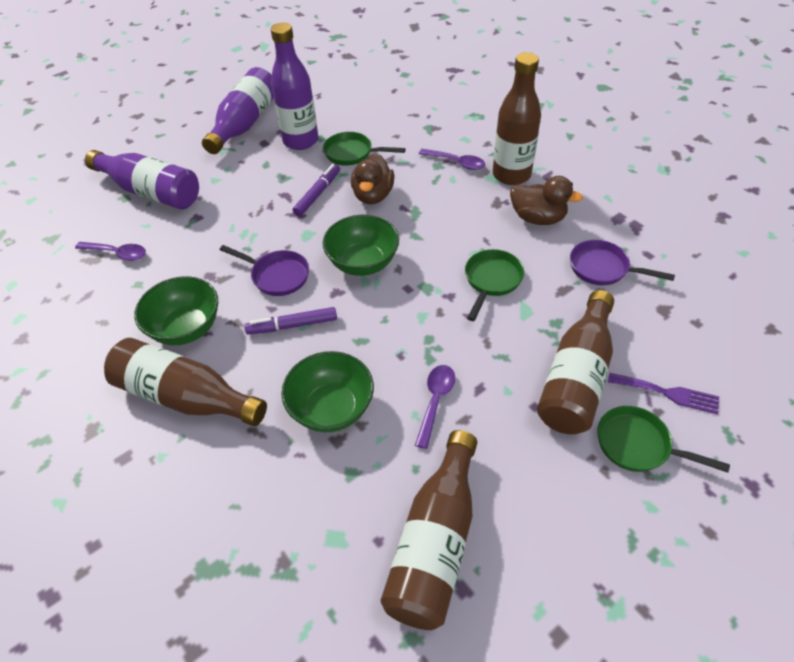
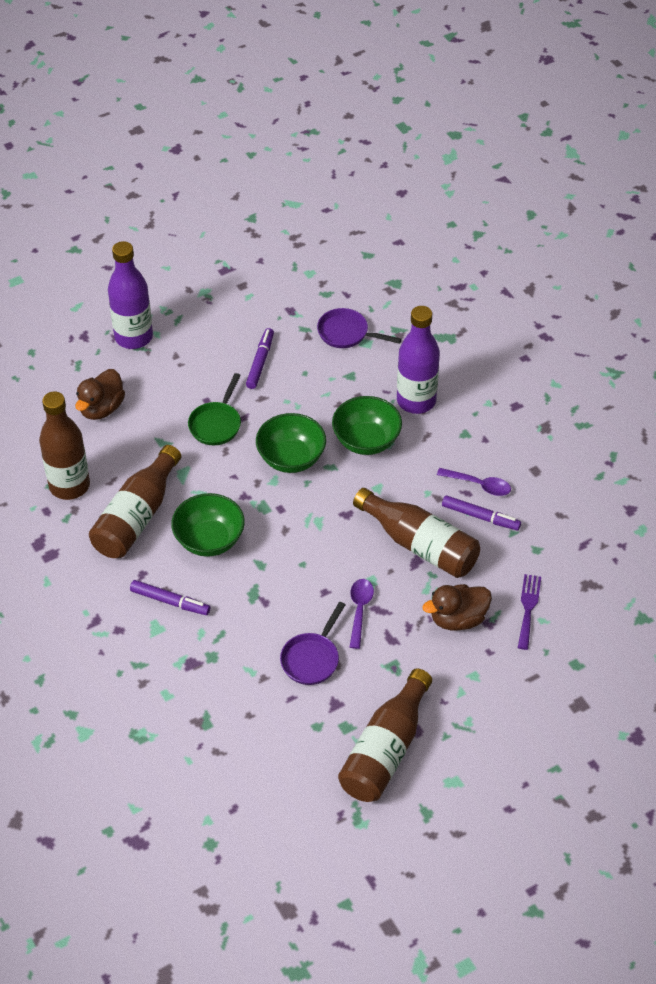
green pan: [323,132,406,166] [465,249,524,321] [597,406,730,473] = 3 -> [188,373,241,445] = 1
purple bottle: [85,150,199,210] [202,67,274,154] [271,23,318,150] = 3 -> [108,241,153,349] [397,306,440,414] = 2
purple marker: [244,307,337,334] [293,164,340,216] = 2 -> [130,580,210,615] [246,328,274,389] [442,495,521,530] = 3
purple spoon: [75,242,146,261] [415,365,455,449] [419,149,485,170] = 3 -> [350,579,374,649] [437,468,511,496] = 2

